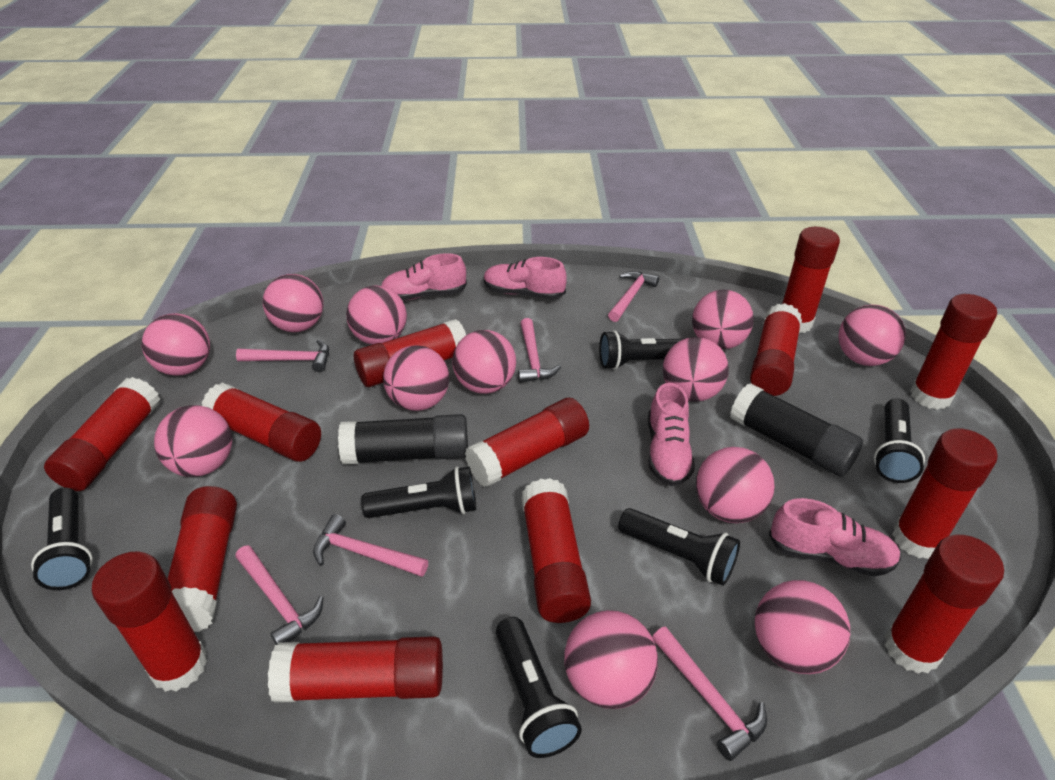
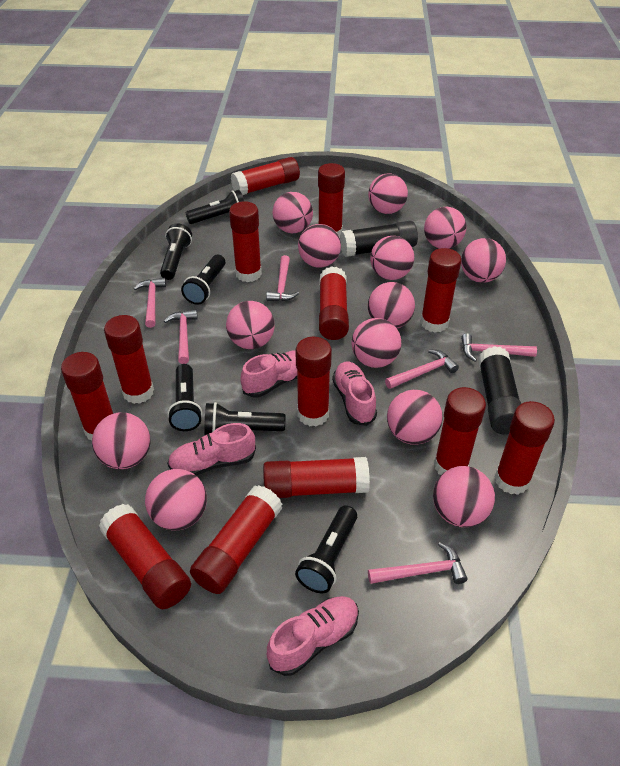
pink ball: [142,313,210,376] [154,405,232,477] [263,274,323,332] [346,286,407,345] [383,345,449,411] [452,330,516,394] [564,610,658,709] [663,337,729,402] [692,290,754,349] [696,447,775,523] [755,580,850,674] [838,305,906,366] = 12 -> [92,412,151,469] [145,469,207,531] [226,301,275,349] [273,192,313,233] [298,224,341,268] [351,318,401,368] [368,173,408,214] [368,282,415,328] [370,236,414,280] [387,390,442,445] [424,207,467,249] [433,466,495,527] [461,238,506,283] = 13

